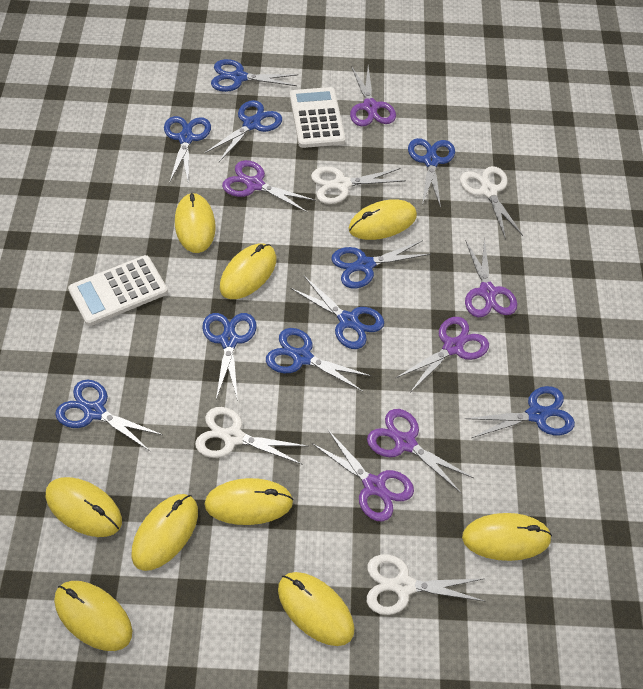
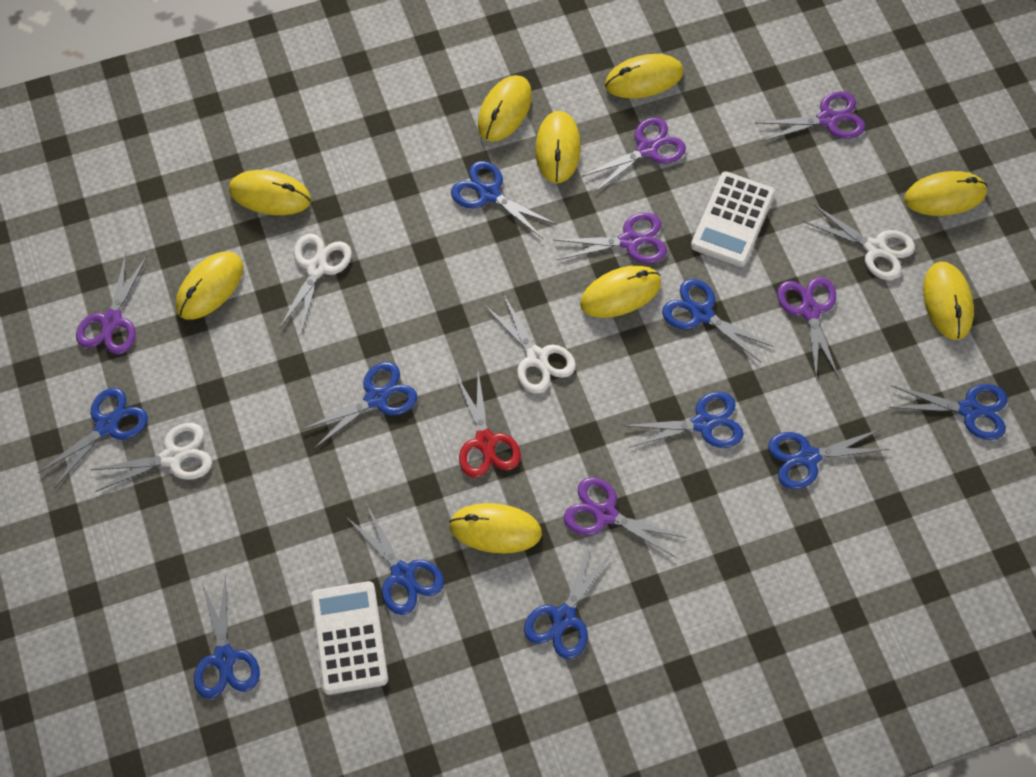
red scissors: none = 0 -> [456,371,521,478] = 1

